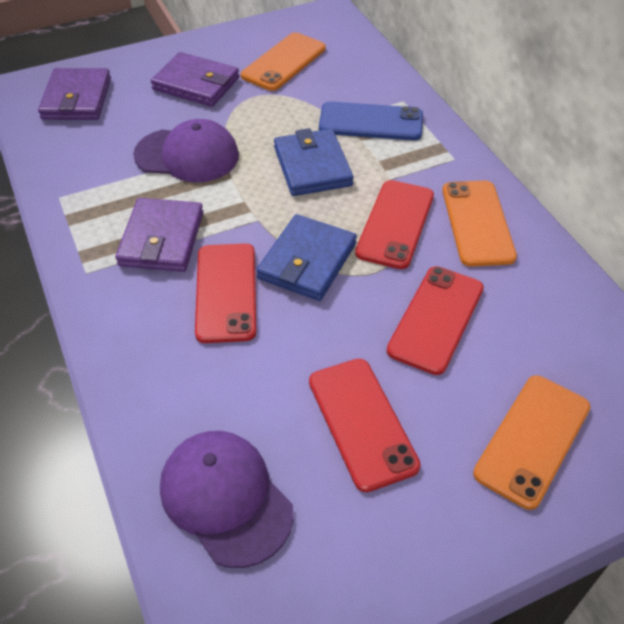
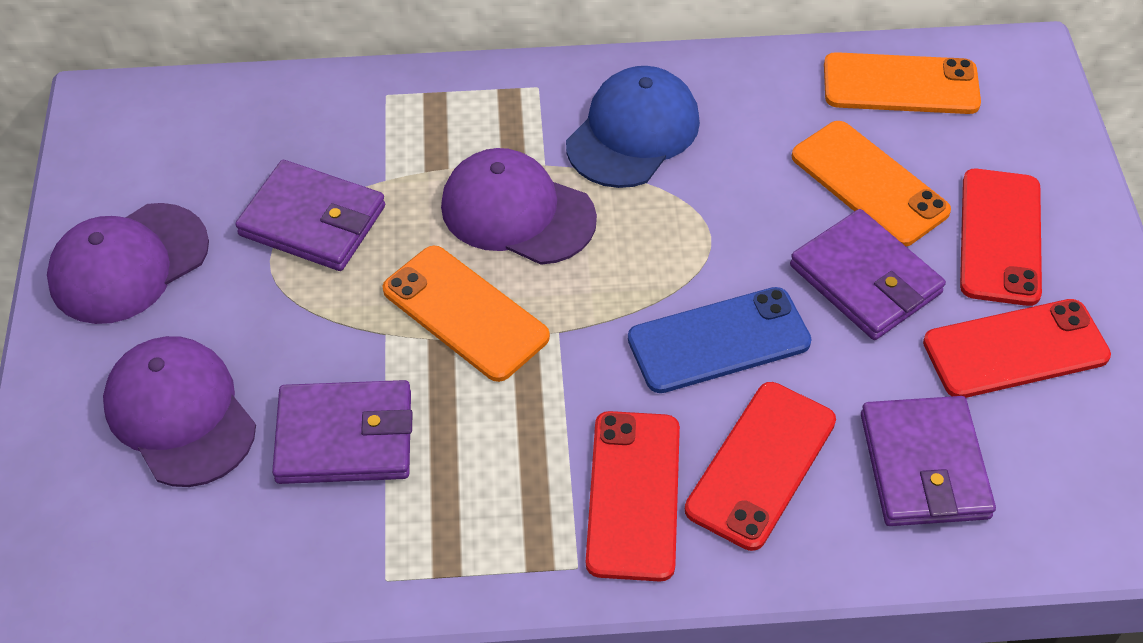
blue cap: none = 0 -> [566,66,700,188] = 1
blue wallet: [256,214,357,301] [274,128,354,196] = 2 -> none = 0
purple cap: [133,119,239,182] [160,431,293,568] = 2 -> [47,203,209,324] [103,336,256,487] [441,148,597,265] = 3
purple wallet: [38,68,111,120] [115,198,203,272] [151,52,239,107] = 3 -> [235,160,385,271] [272,380,413,484] [790,209,946,340] [861,396,996,526] = 4

